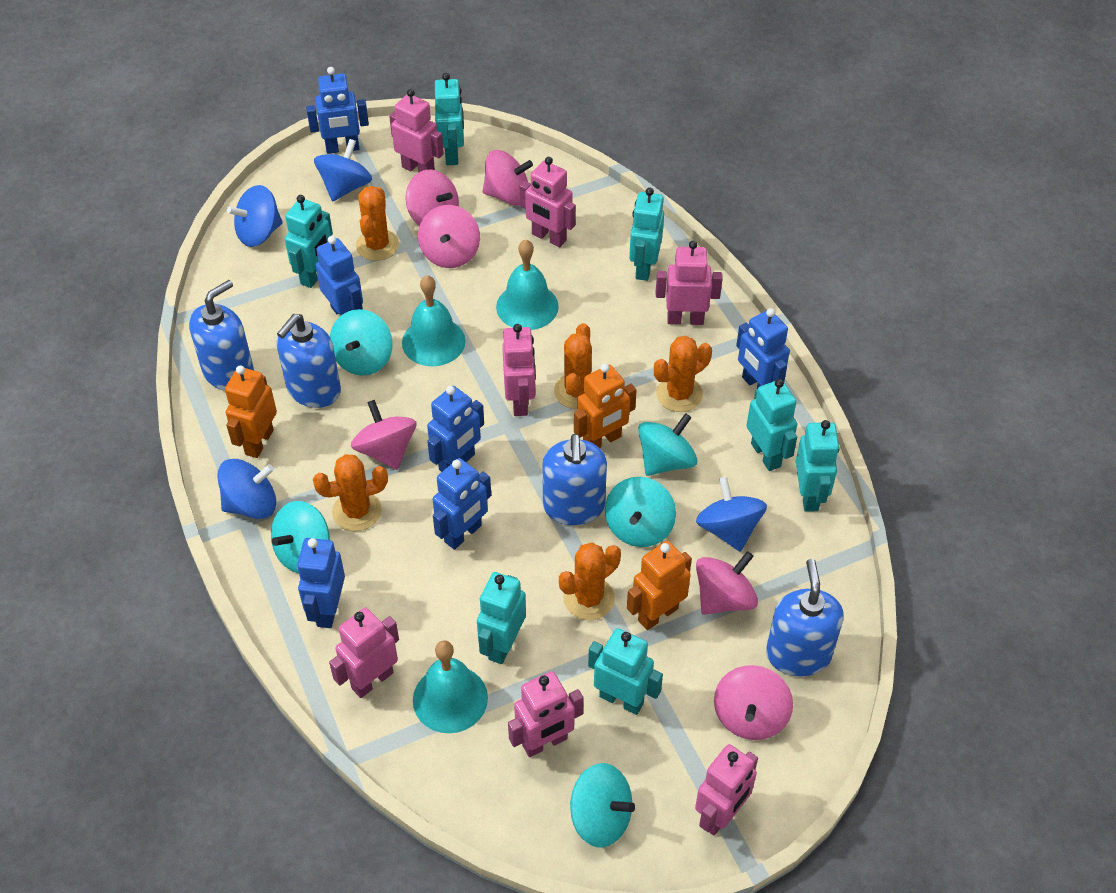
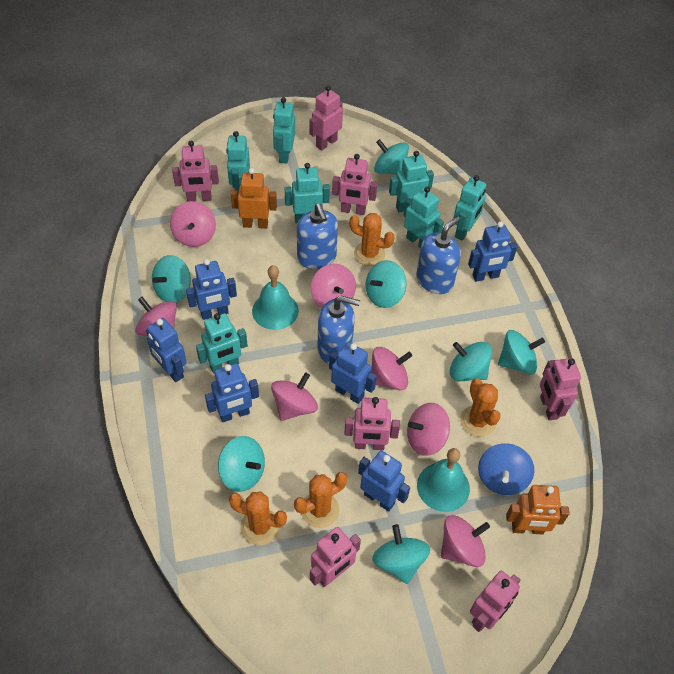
blue soap dispenser: [189,280,254,391] [277,314,341,408] [542,434,607,525] [766,559,844,676] = 4 -> [297,204,338,269] [318,296,360,364] [416,216,461,294] = 3
blue spinning top: [217,459,276,519] [227,185,283,247] [314,139,372,202] [696,477,767,552] = 4 -> [478,443,534,495] = 1
orange cactus: [313,454,388,531] [356,186,399,261] [554,323,592,409] [559,542,621,620] [654,336,712,412] = 5 -> [229,491,287,545] [294,472,347,528] [349,213,395,266] [460,378,501,437] = 4
orange robot: [225,365,277,458] [574,364,637,448] [627,541,692,630] = 3 -> [231,168,277,229] [506,485,570,534] = 2
pink spinning top: [351,400,416,470] [405,170,459,226] [418,205,480,268] [483,150,533,206] [696,551,758,615] [714,665,793,740] = 6 -> [135,297,177,336] [170,201,216,247] [271,372,318,421] [310,264,356,308] [371,347,412,390] [407,403,450,456] [441,515,490,567] = 7
turquoise bell: [402,275,466,366] [413,641,488,733] [496,240,559,330] = 3 -> [252,265,299,330] [417,448,470,512] = 2
turquoise spinning top: [271,501,330,573] [330,309,393,376] [570,763,635,847] [605,477,676,547] [638,413,697,476] = 5 -> [152,255,191,303] [218,436,265,492] [366,260,407,308] [372,524,430,584] [374,139,409,175] [450,342,492,381] [498,330,545,375] = 7

